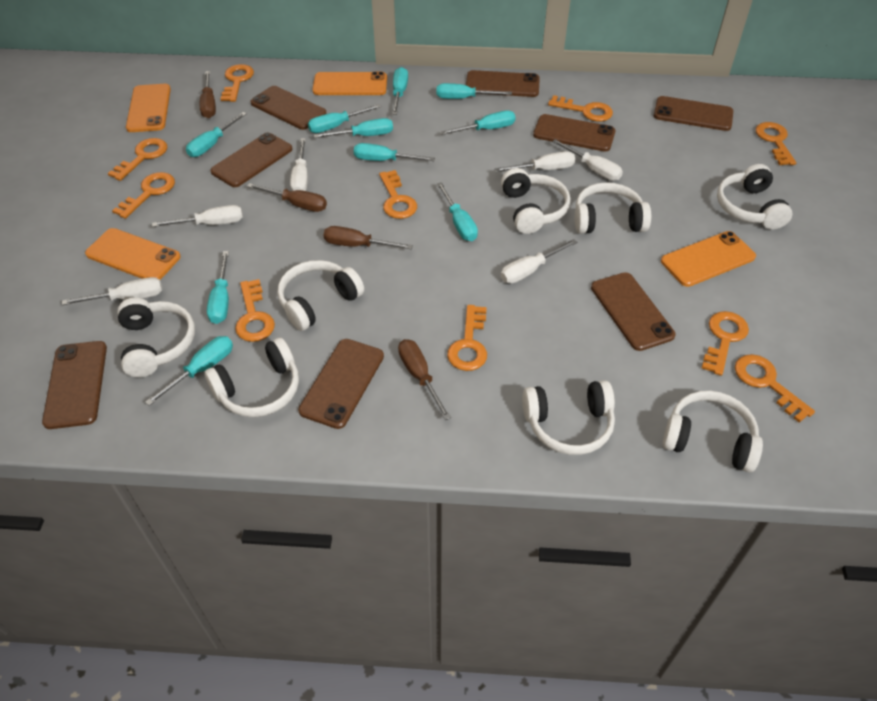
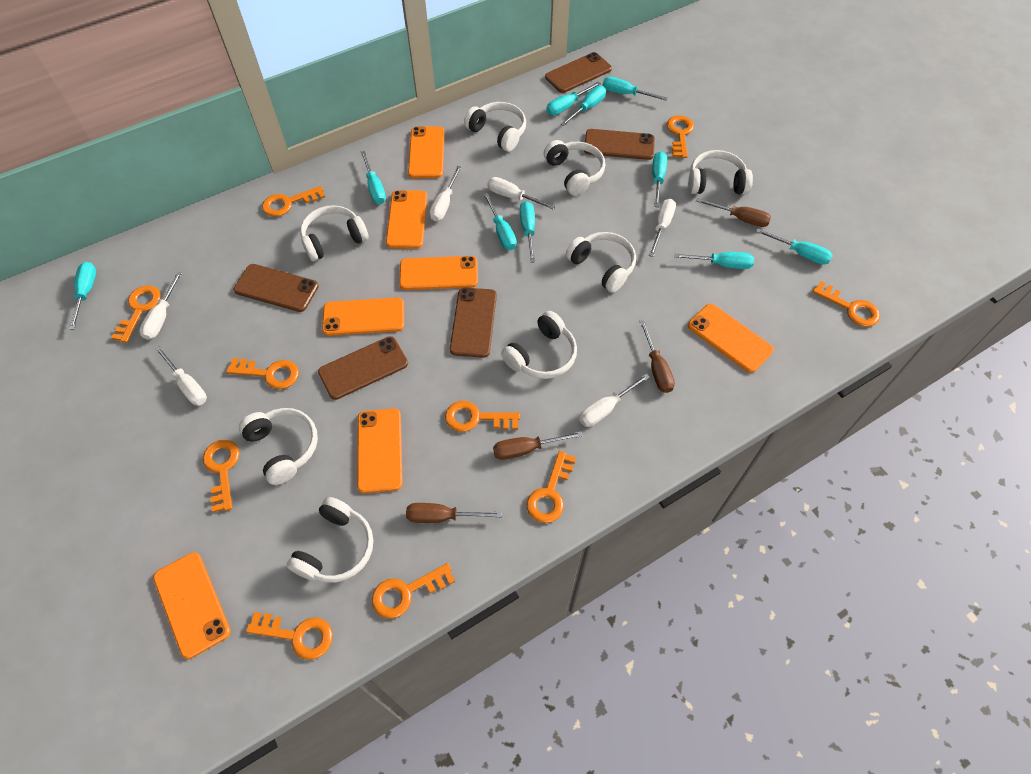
brown phone: [42,341,107,429] [211,133,292,187] [250,86,326,130] [298,339,384,429] [466,70,540,97] [533,114,616,152] [591,272,676,351] [654,96,733,131] = 8 -> [233,264,319,312] [318,336,408,400] [450,288,497,358] [545,52,612,93] [584,129,655,160] = 5
orange phone: [85,228,181,280] [126,84,171,132] [313,72,387,95] [661,231,756,287] = 4 -> [153,552,231,659] [322,297,404,336] [357,408,403,493] [386,190,427,249] [399,256,478,290] [408,126,445,178] [688,304,774,373] = 7

